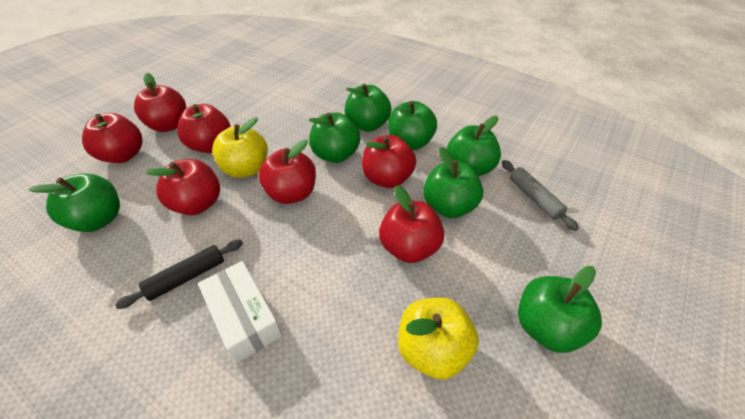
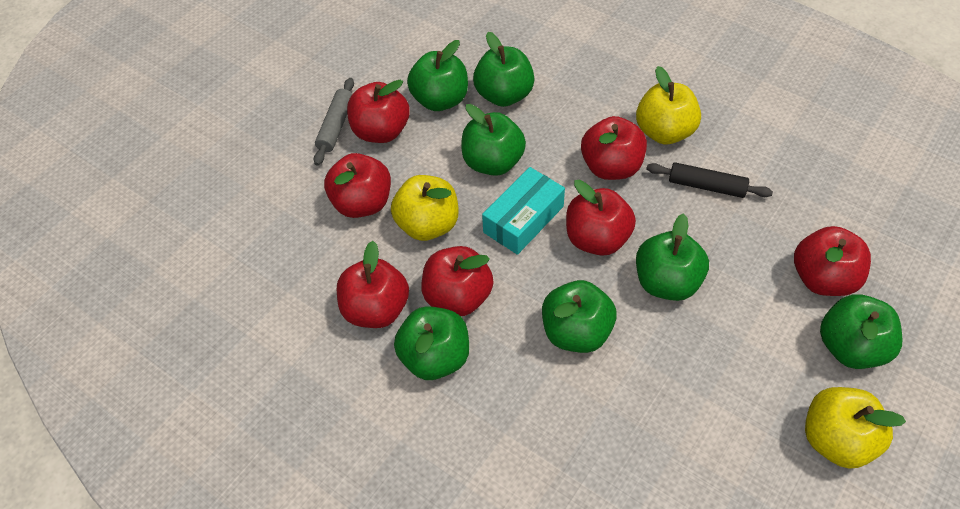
turquoise box: none = 0 -> [482,167,565,255] = 1
white box: [198,261,282,363] = 1 -> none = 0
yellow apple: [212,117,268,178] [398,298,479,380] = 2 -> [391,175,459,241] [636,66,701,144] [805,387,906,469] = 3

